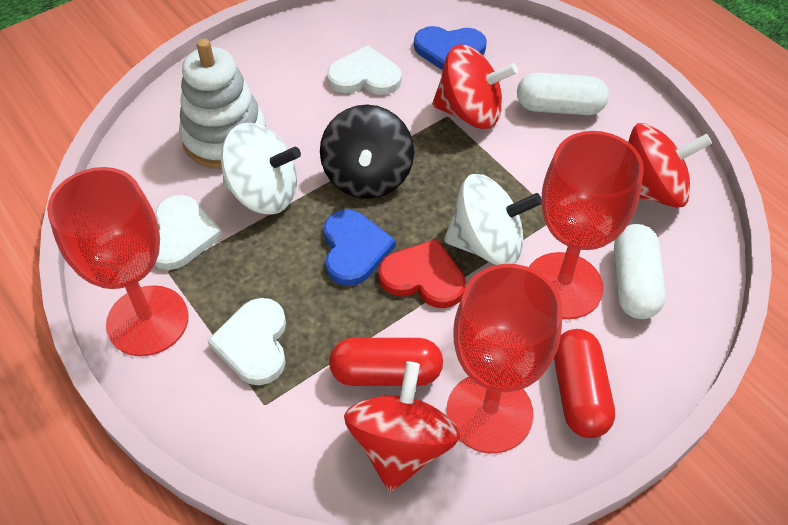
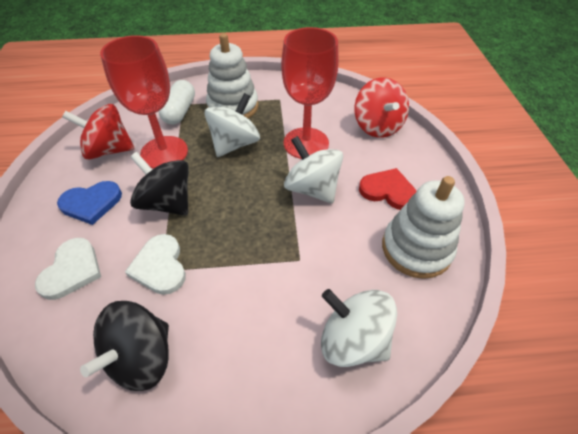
black spinning top: [320,105,414,199] = 1 -> [80,301,169,391] [130,152,189,216] = 2
blue heart: [323,210,396,286] [414,26,487,70] = 2 -> [57,181,122,225] = 1
red capsule: [329,338,443,386] [554,329,615,438] = 2 -> none = 0
red goblet: [47,167,189,356] [447,264,563,453] [529,131,644,319] = 3 -> [100,35,188,169] [281,27,339,159] = 2
red spinning top: [344,361,460,492] [432,45,518,129] [628,123,712,208] = 3 -> [62,104,135,160] [355,78,409,138] = 2
white capsule: [517,73,609,115] [614,224,665,319] = 2 -> [159,80,195,125] = 1
white heart: [155,195,223,270] [207,298,286,385] [327,45,402,95] = 3 -> [35,238,101,300] [125,234,186,295] = 2
white spinning top: [221,123,301,215] [444,174,542,265] = 2 -> [204,93,260,157] [284,136,343,204] [321,289,397,367] = 3
white stacking toy: [179,38,266,169] = 1 -> [206,33,258,118] [382,176,465,279] = 2

